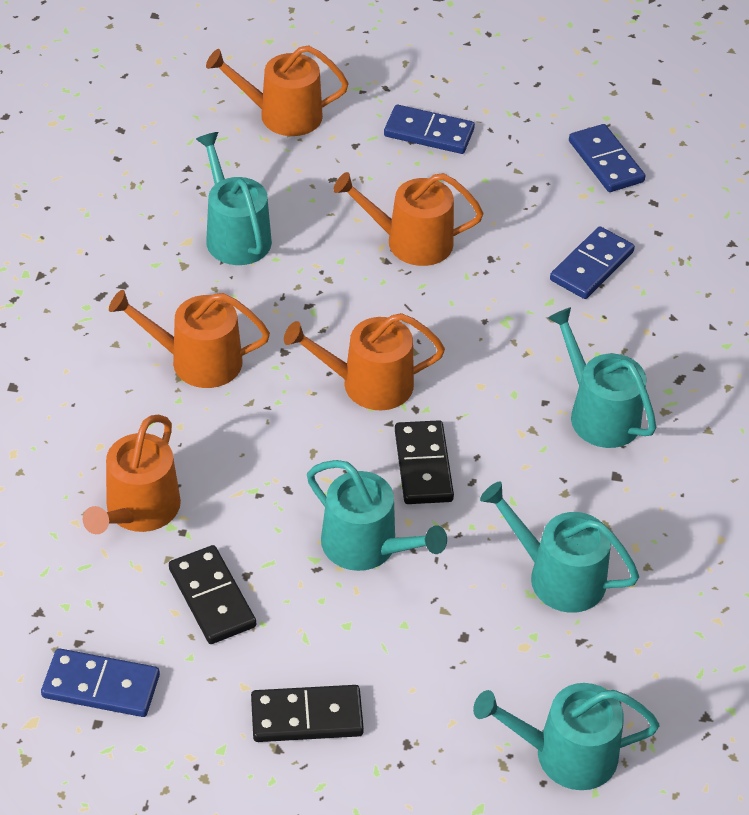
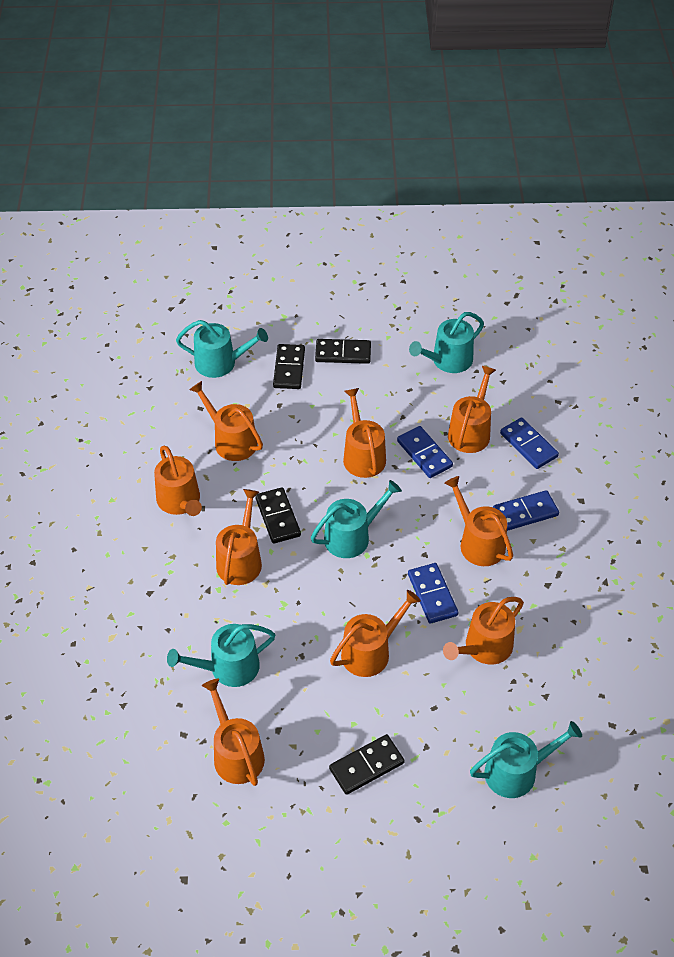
black domino: [169,545,256,644] [251,685,364,742] [395,420,454,504] = 3 -> [255,487,301,544] [273,344,305,389] [315,339,371,364] [329,734,405,795] = 4
orange watering can: [83,415,181,534] [109,290,270,388] [206,45,348,136] [284,313,445,410] [333,172,483,266] = 5 -> [154,446,202,516] [189,381,263,461] [202,678,265,786] [216,489,262,585] [330,590,421,677] [343,388,386,478] [443,597,524,665] [445,476,513,566] [448,366,496,453] = 9

